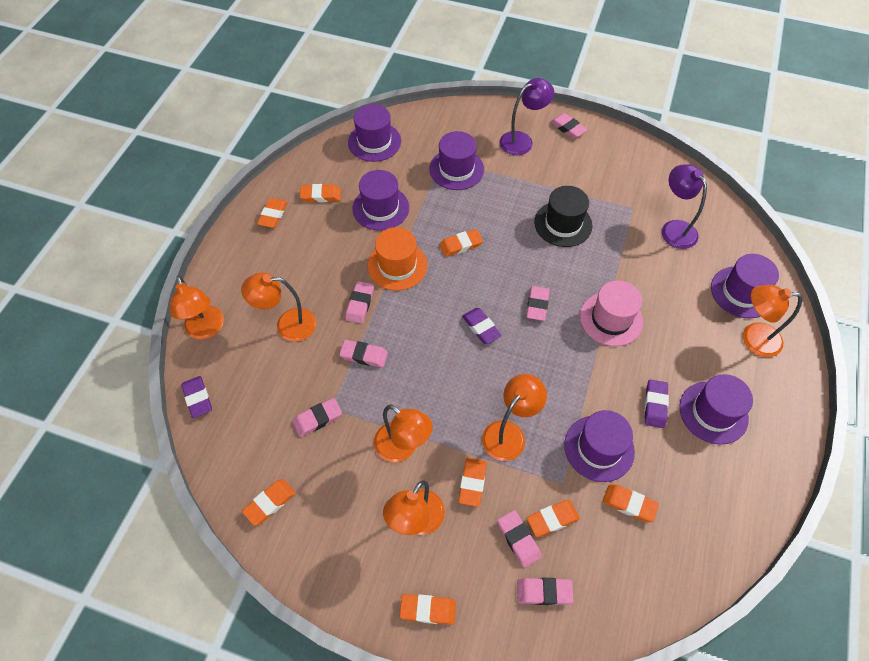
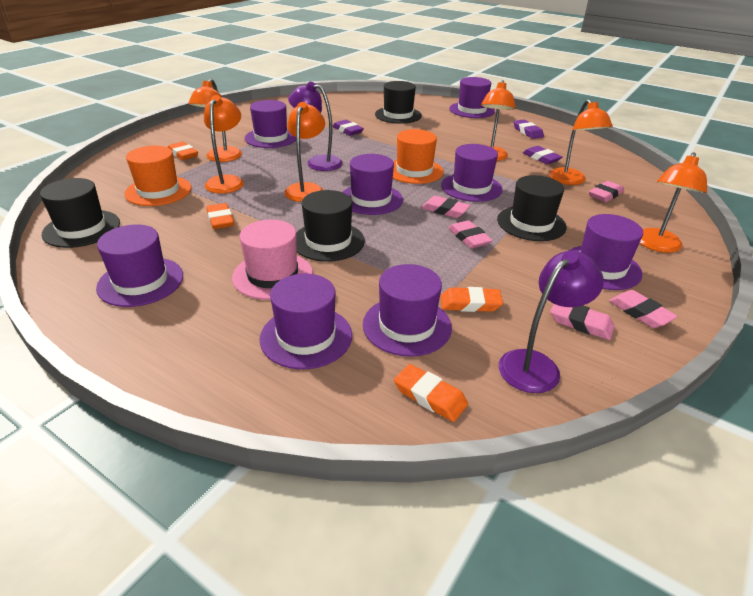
black hat: [534,186,592,247] = 1 -> [40,178,120,248] [296,190,365,262] [375,81,422,124] [497,175,567,241] = 4
orange eraser: [242,479,295,526] [257,198,288,228] [300,184,341,202] [400,594,456,625] [439,229,483,257] [458,458,487,507] [527,500,580,537] [603,484,659,522] = 8 -> [168,142,198,160] [206,203,234,229] [394,364,468,422] [441,287,503,312] = 4
orange hat: [367,227,428,291] = 1 -> [124,146,191,206] [393,129,444,184] = 2
pink eraser: [293,398,342,437] [339,340,388,368] [345,281,374,324] [497,510,542,568] [517,578,573,605] [526,286,550,321] [550,113,588,139] = 7 -> [421,196,471,218] [448,220,493,249] [550,304,615,340] [589,181,624,202] [609,290,678,328] = 5
purple hat: [348,104,401,162] [352,170,409,231] [429,131,484,190] [564,410,635,482] [679,374,753,445] [711,254,779,318] = 6 -> [96,224,183,307] [245,100,296,148] [260,274,352,369] [343,154,403,215] [363,264,452,357] [441,144,503,202] [449,77,495,118] [568,214,643,290] = 8

